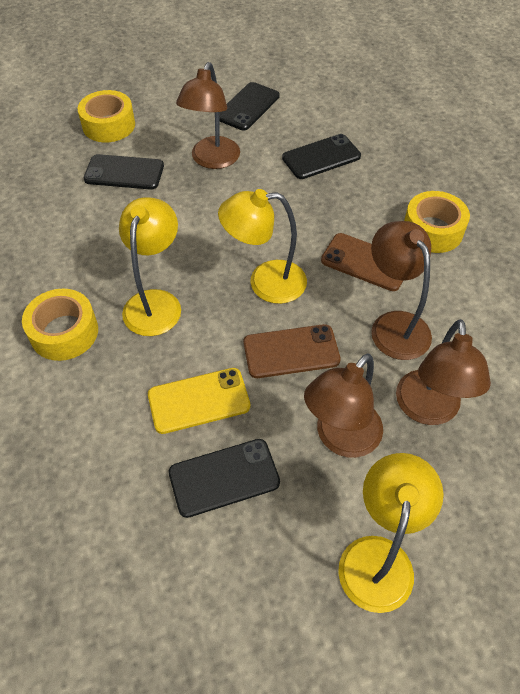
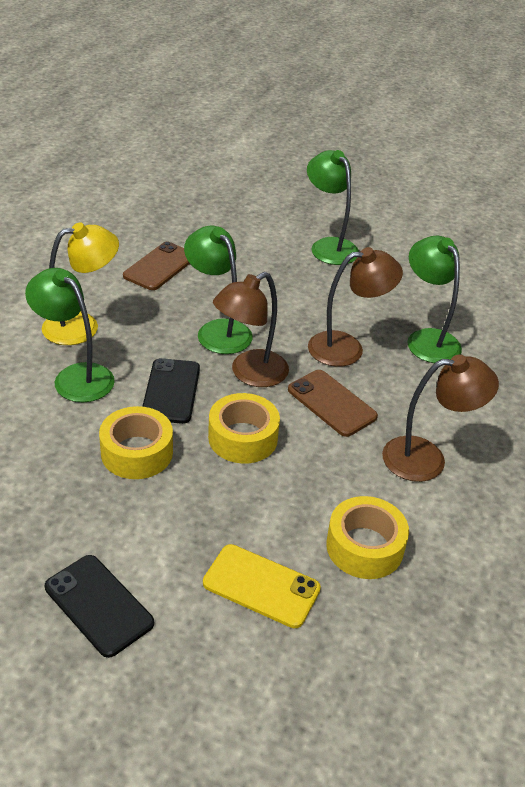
black phone: [84,154,164,190] [169,439,280,518] [219,82,280,130] [282,134,361,179] = 4 -> [45,555,154,658] [142,358,200,424] = 2
brown lamp: [176,62,240,169] [304,353,383,458] [371,221,432,360] [396,319,491,425] = 4 -> [213,272,289,387] [308,247,403,367] [382,354,499,482] = 3
green lamp: none = 0 -> [25,268,115,402] [184,226,253,354] [307,150,359,265] [407,236,462,363] = 4
yellow lamp: [119,197,181,336] [218,189,307,304] [338,453,444,613] = 3 -> [42,222,119,345] = 1

